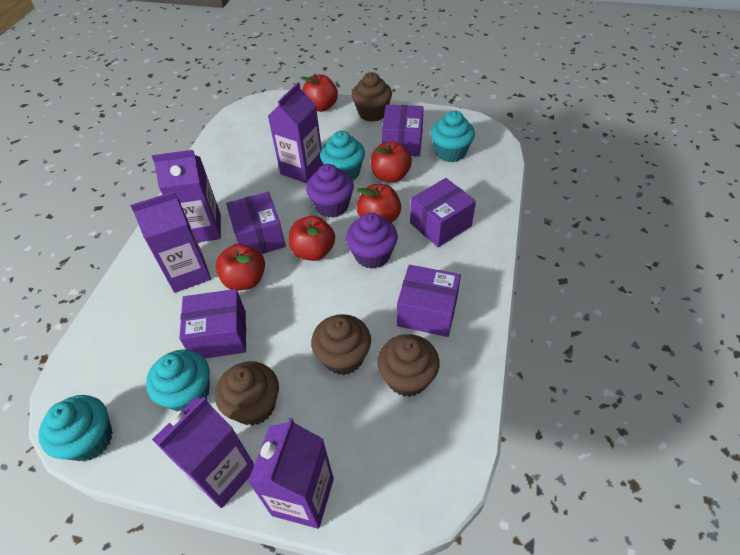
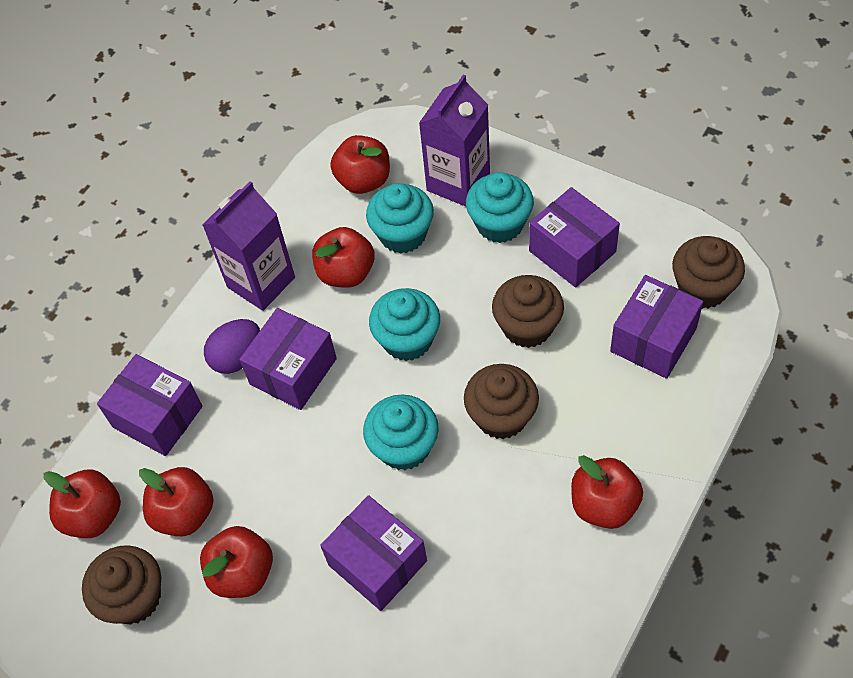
purple carton: [130,191,211,293] [152,150,221,242] [152,397,254,508] [248,418,334,529] [268,82,324,183] = 5 -> [203,181,295,311] [419,74,490,206] = 2
purple cupcake: [306,164,354,218] [346,213,398,269] = 2 -> none = 0
purple egg: none = 0 -> [204,319,260,374] = 1
red apple: [216,244,265,290] [289,216,335,261] [300,74,338,112] [357,184,401,223] [371,141,412,183] = 5 -> [44,470,121,538] [139,467,214,536] [200,526,273,598] [312,227,375,288] [330,135,390,194] [571,455,643,529] = 6

